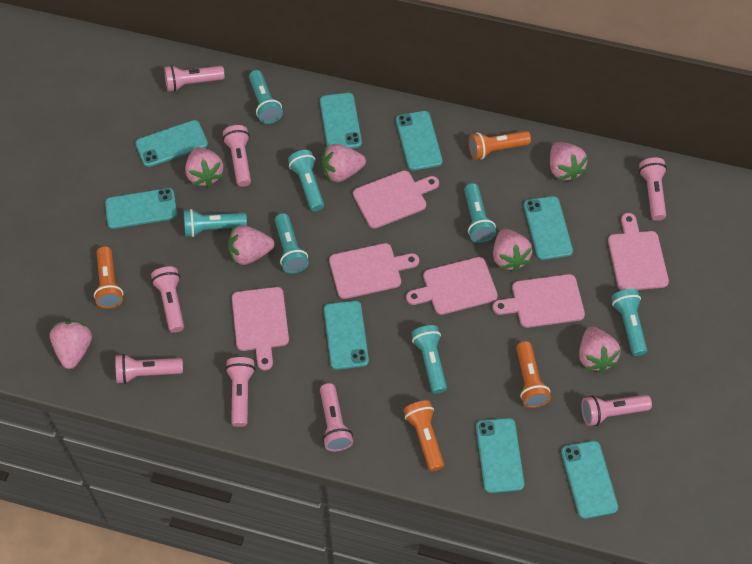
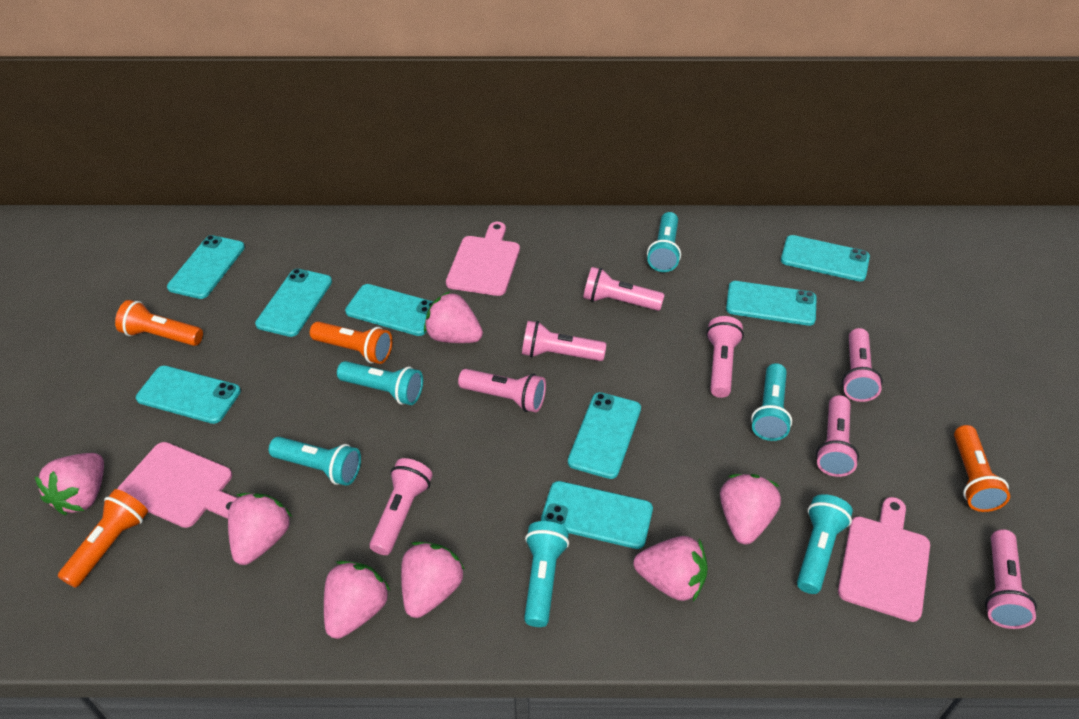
pink cutting board: [232,287,289,370] [329,243,419,299] [353,170,439,229] [406,257,498,315] [493,274,585,328] [608,213,669,290] = 6 -> [117,442,237,528] [446,222,520,296] [838,497,930,622] = 3
turquoise flashlight: [184,209,247,237] [249,70,283,124] [275,213,309,274] [288,150,324,211] [411,325,447,394] [464,183,496,243] [611,289,647,356] = 7 -> [269,437,361,486] [337,361,423,405] [524,521,569,627] [647,212,681,272] [751,363,792,441] [797,494,853,594] = 6

